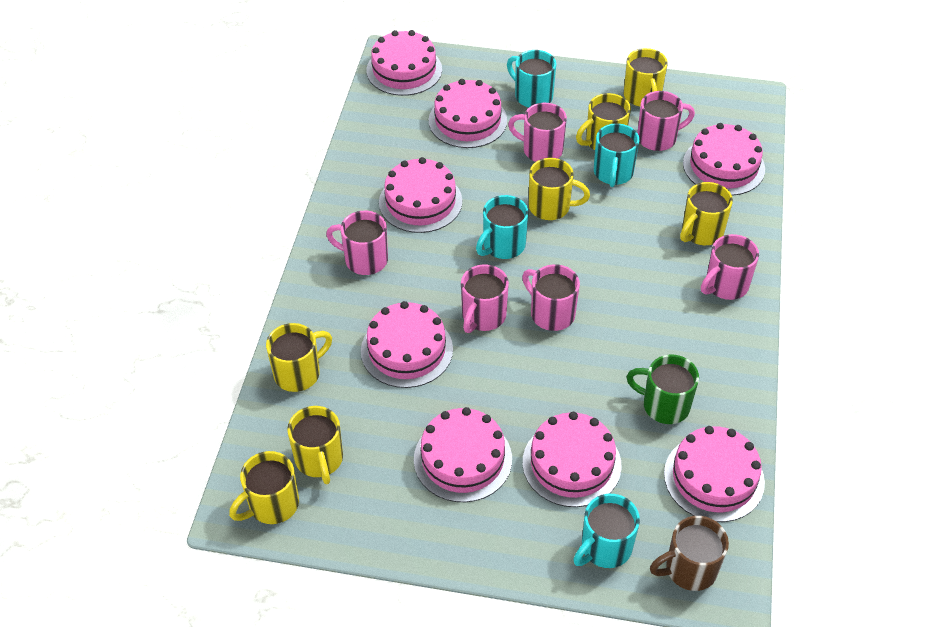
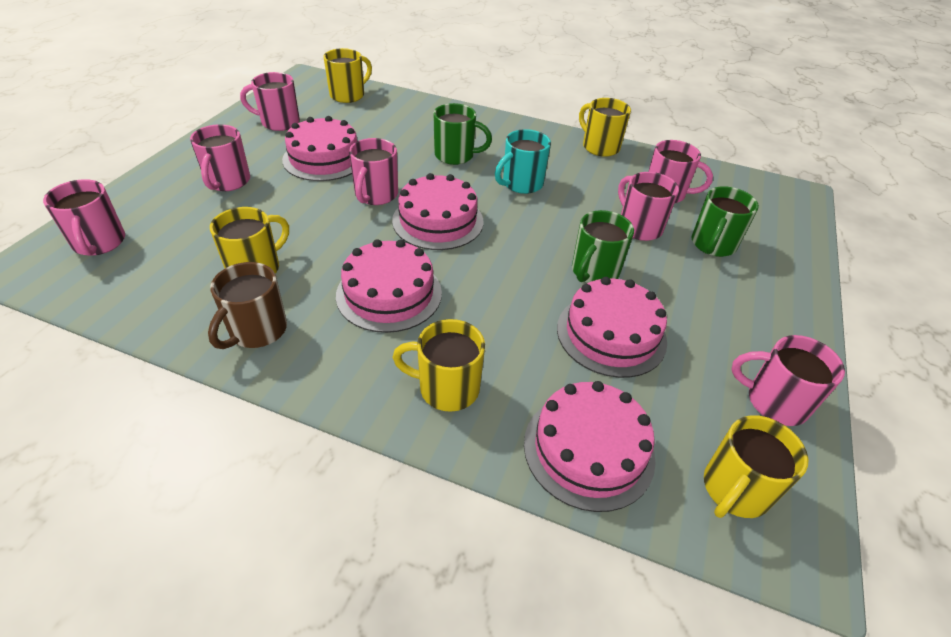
green mug: [626,354,699,424] = 1 -> [433,103,492,165] [572,210,634,283] [692,186,759,257] = 3
pink cake: [361,301,453,388] [367,30,442,96] [379,157,462,233] [414,407,512,502] [429,79,507,148] [523,412,621,507] [664,426,765,522] [683,123,765,196] = 8 -> [282,116,357,181] [336,239,442,333] [392,173,484,250] [524,381,656,512] [557,277,667,378] = 5
pink mug: [326,211,388,275] [461,264,509,333] [508,103,567,162] [522,264,580,331] [637,91,695,151] [701,234,759,300] = 6 -> [43,179,125,256] [190,124,250,191] [240,72,300,131] [349,138,398,205] [618,172,679,241] [648,140,713,203] [731,335,845,426] = 7
turquoise mug: [476,195,528,259] [507,50,556,107] [573,494,640,568] [594,123,639,187] = 4 -> [495,129,551,194] = 1
yellow mug: [229,451,299,524] [266,323,332,392] [287,406,343,485] [529,158,590,220] [576,93,631,150] [623,48,668,106] [680,182,733,245] = 7 -> [210,207,289,274] [323,48,372,103] [392,319,485,412] [579,98,631,157] [704,415,809,518] = 5

